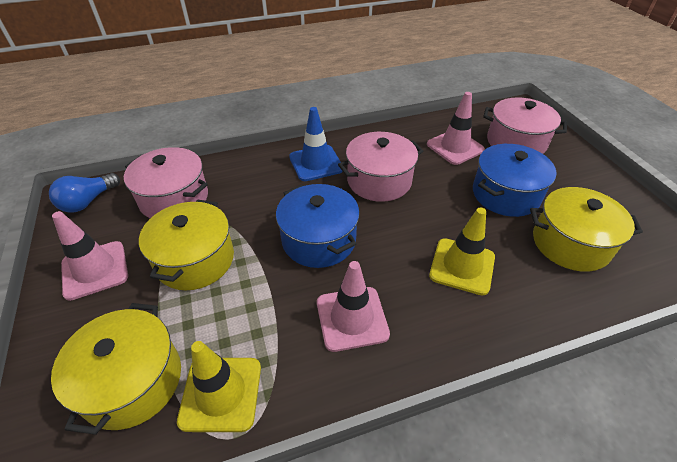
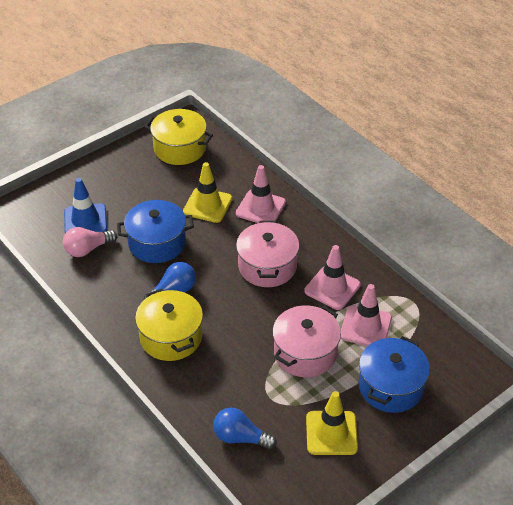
blue light bulb: [49,173,120,213] = 1 -> [144,262,196,300] [213,408,277,450] = 2
pink light bulb: none = 0 -> [63,227,117,257] = 1
pink pot: [124,147,208,218] [338,132,423,202] [483,97,567,154] = 3 -> [236,221,300,287] [272,305,341,377] = 2
yellow pot: [51,303,181,435] [139,199,234,290] [530,187,643,272] = 3 -> [135,288,203,361] [145,109,213,165] = 2

